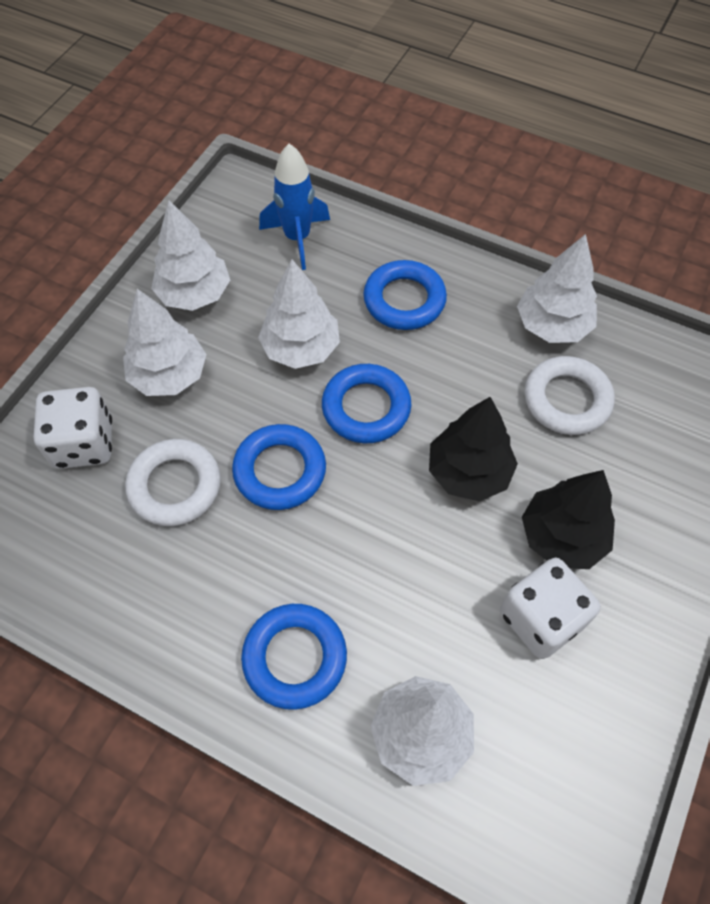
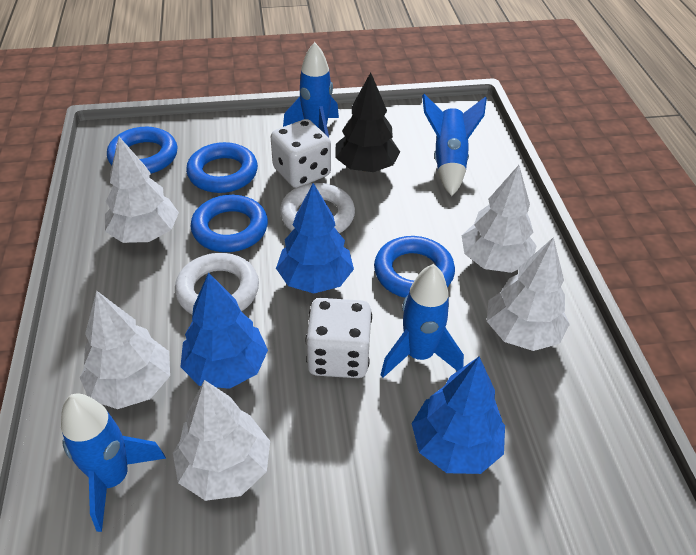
black tree: [429,397,518,502] [522,470,615,569] = 2 -> [335,72,400,172] = 1
blue rocket: [259,143,330,270] = 1 -> [61,394,166,532] [283,42,339,137] [381,264,464,378] [422,94,487,196] = 4
blue tree: none = 0 -> [180,272,268,389] [276,183,354,293] [411,356,505,474] = 3

